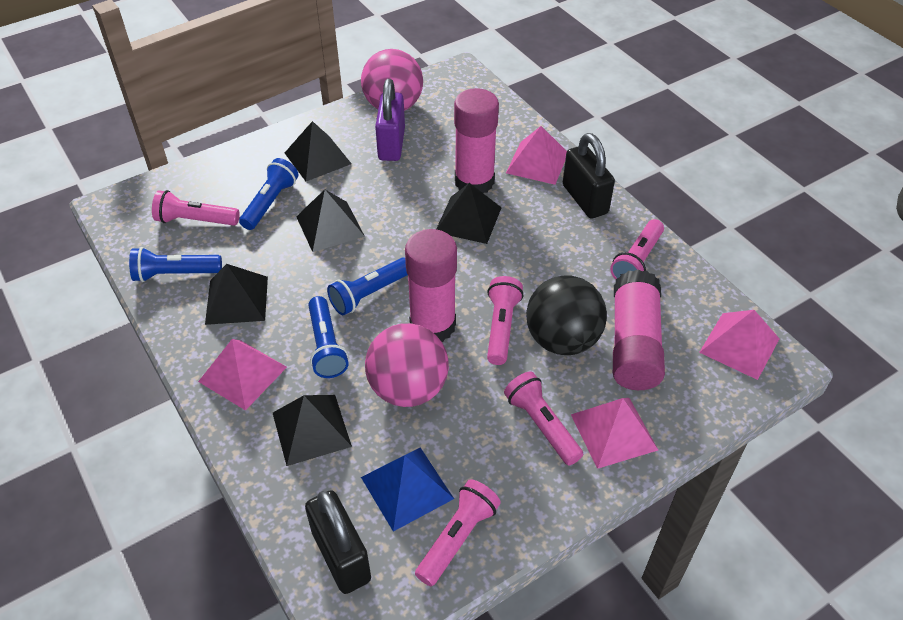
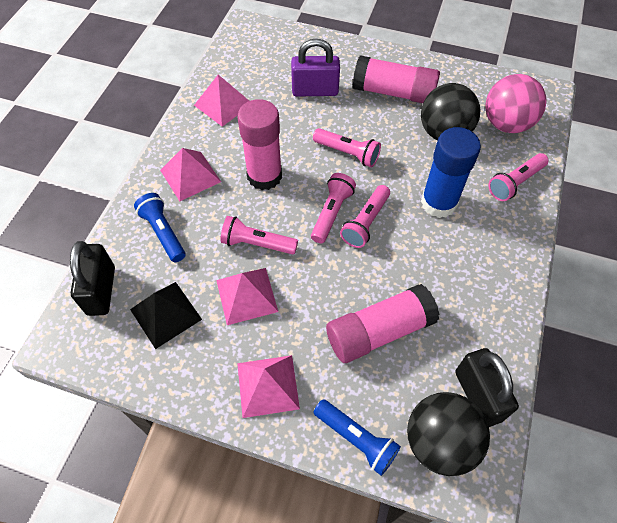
black ball: [526,275,607,355] = 1 -> [407,392,490,476] [421,83,480,140] = 2
black pyramid: [205,264,268,325] [273,395,352,466] [285,121,352,181] [296,189,365,252] [436,183,502,244] = 5 -> [130,282,202,349] = 1
blue flashlight: [129,247,222,282] [239,158,299,230] [308,296,349,378] [327,258,408,315] = 4 -> [134,193,186,262] [314,399,401,476] = 2
blue glue stick: none = 0 -> [421,127,481,218] = 1
blue pyramid: [361,448,454,532] = 1 -> none = 0
pink ball: [361,49,423,111] [365,323,449,407] = 2 -> [485,74,546,133] = 1

